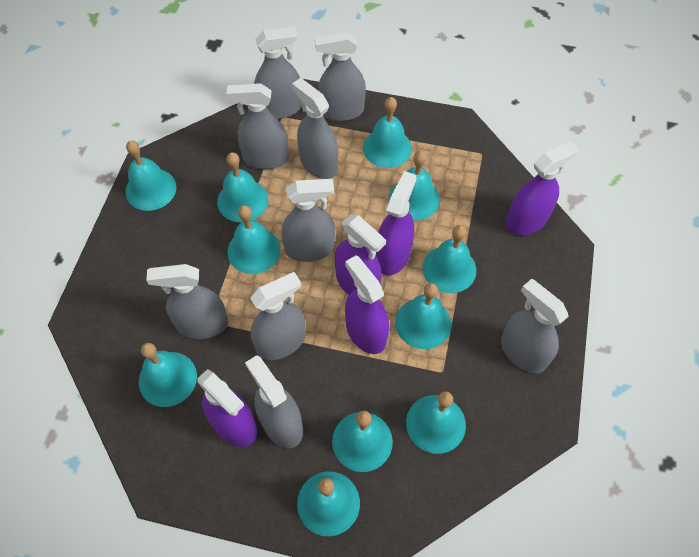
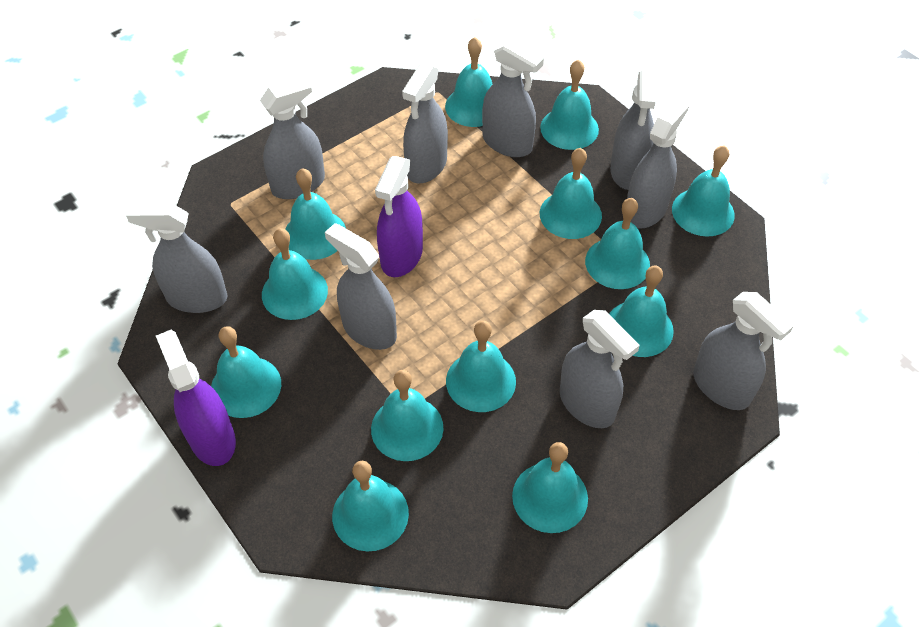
purple spray bottle: [197,369,257,447] [335,215,386,295] [345,256,389,354] [376,171,416,275] [506,141,579,235] = 5 -> [156,330,236,466] [375,156,423,277] = 2
turquoise bell: [126,141,176,211] [139,343,197,407] [217,152,268,222] [228,205,280,274] [297,471,360,536] [332,411,393,472] [363,97,412,168] [389,151,440,221] [395,283,451,349] [406,391,466,454] [423,225,476,293] = 11 -> [211,326,281,418] [262,228,328,320] [285,168,346,260] [332,461,409,551] [371,370,443,461] [445,37,492,127] [446,321,516,412] [512,442,588,533] [540,59,599,150] [540,148,602,239] [585,198,650,289] [609,266,674,357] [672,145,735,237] = 13

